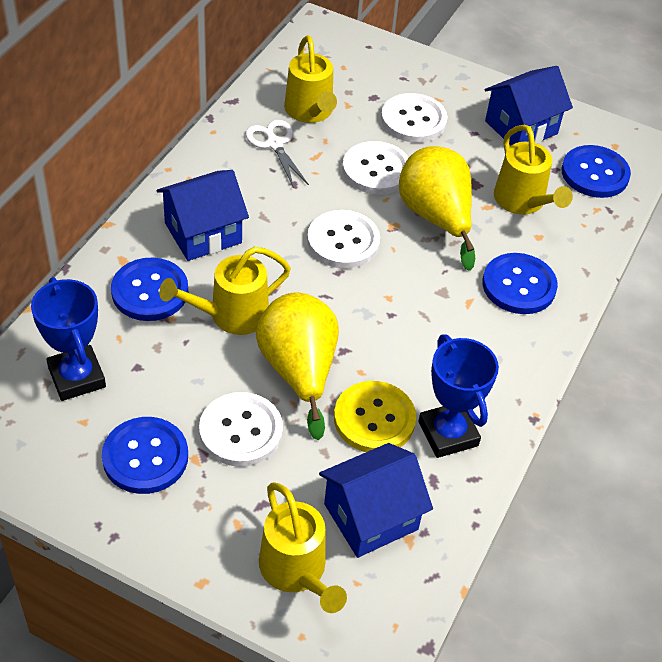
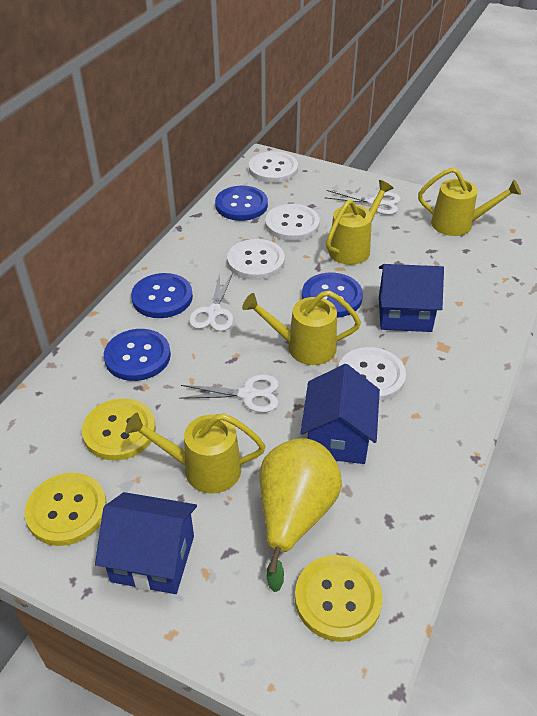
blue trophy: [31,277,106,401] [418,334,499,458] = 2 -> none = 0
white scissors: [245,120,309,188] = 1 -> [179,374,279,413] [189,272,233,331] [324,190,401,215] = 3
yellow button: [334,381,416,452] = 1 -> [25,473,107,546] [82,399,156,461] [295,555,382,642] = 3
yellow pear: [256,293,339,440] [399,146,475,271] = 2 -> [259,438,342,592] = 1

